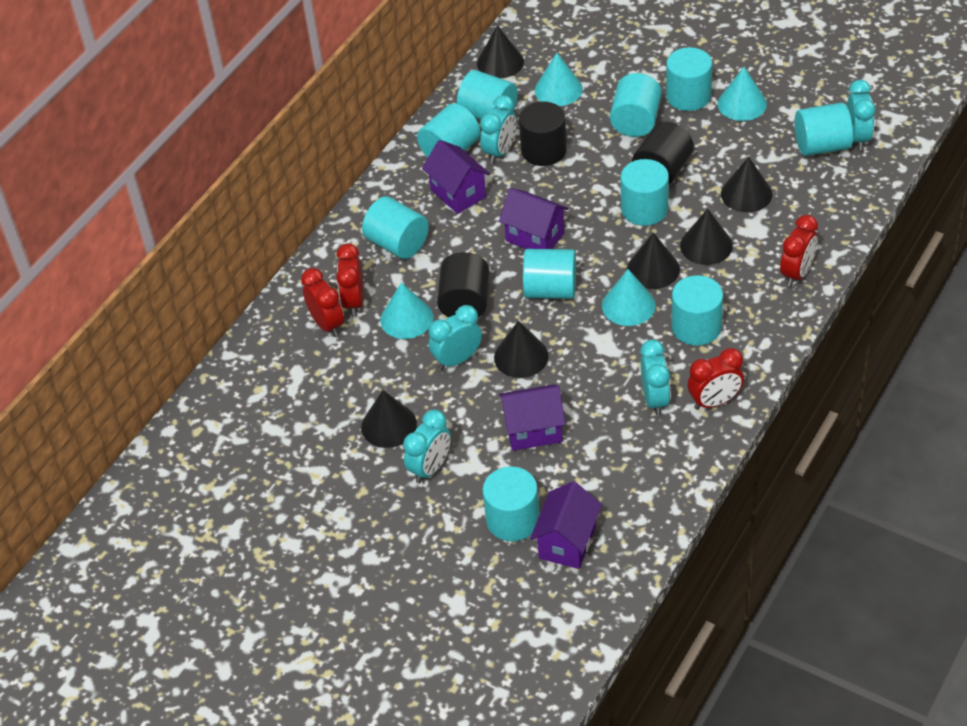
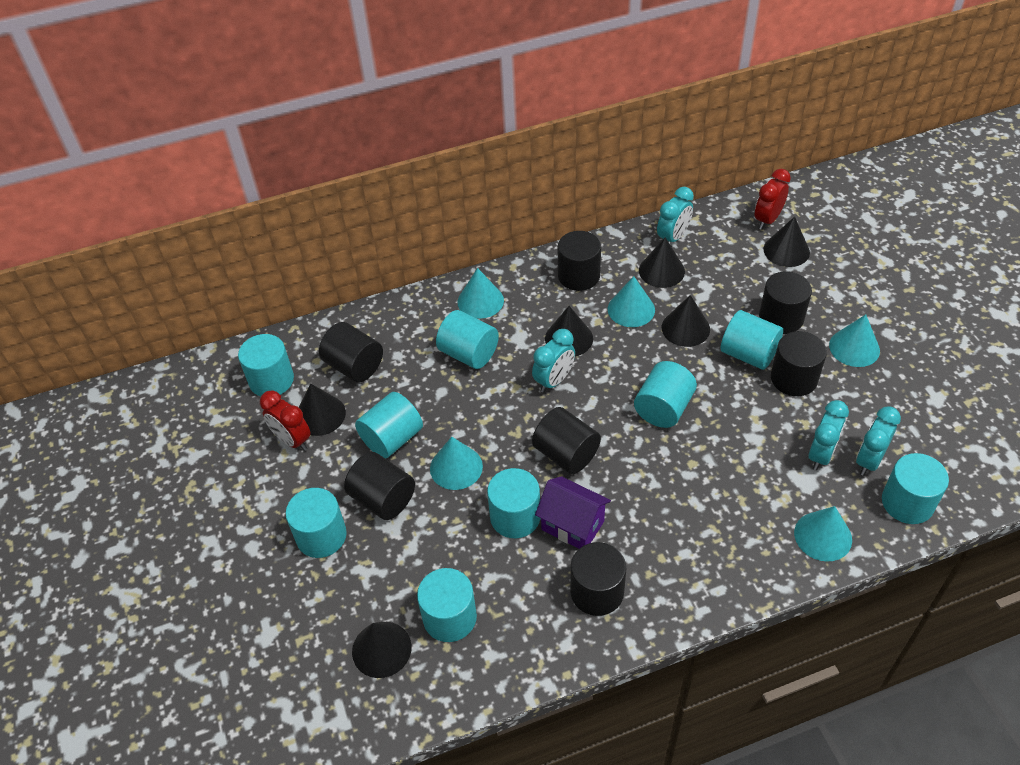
black cylinder: [437,252,489,317] [519,102,567,166] [632,121,694,184] = 3 -> [319,322,383,382] [344,452,415,520] [532,407,601,474] [558,231,601,291] [570,542,626,616] [759,271,812,334] [771,331,827,396] = 7
purple house: [422,140,490,214] [499,188,569,249] [499,384,565,451] [530,481,602,569] = 4 -> [535,476,611,549] = 1
red clock: [301,268,344,337] [336,243,364,317] [687,348,744,410] [780,215,818,287] = 4 -> [260,391,311,451] [755,169,791,230] = 2
turquoise clock: [403,410,451,483] [428,305,482,370] [480,95,517,164] [640,339,670,416] [847,80,876,150] = 5 -> [532,329,575,393] [657,187,694,242] [808,400,849,470] [856,406,901,476] = 4
turquoise cone: [380,283,433,339] [535,53,583,106] [602,269,656,326] [717,67,767,121] = 4 -> [430,437,483,490] [457,268,504,319] [608,276,655,327] [794,506,852,562] [829,314,880,367] = 5
turquoise cylinder: [362,197,429,259] [417,103,481,157] [457,70,518,120] [482,466,540,541] [523,249,576,299] [610,73,662,137] [621,159,669,226] [666,47,712,111] [671,275,723,346] [795,103,853,156] = 10 -> [238,334,294,396] [285,488,347,558] [355,392,423,459] [417,568,477,642] [436,310,499,369] [487,468,540,538] [634,361,697,428] [721,310,783,370] [882,453,949,524] = 9

